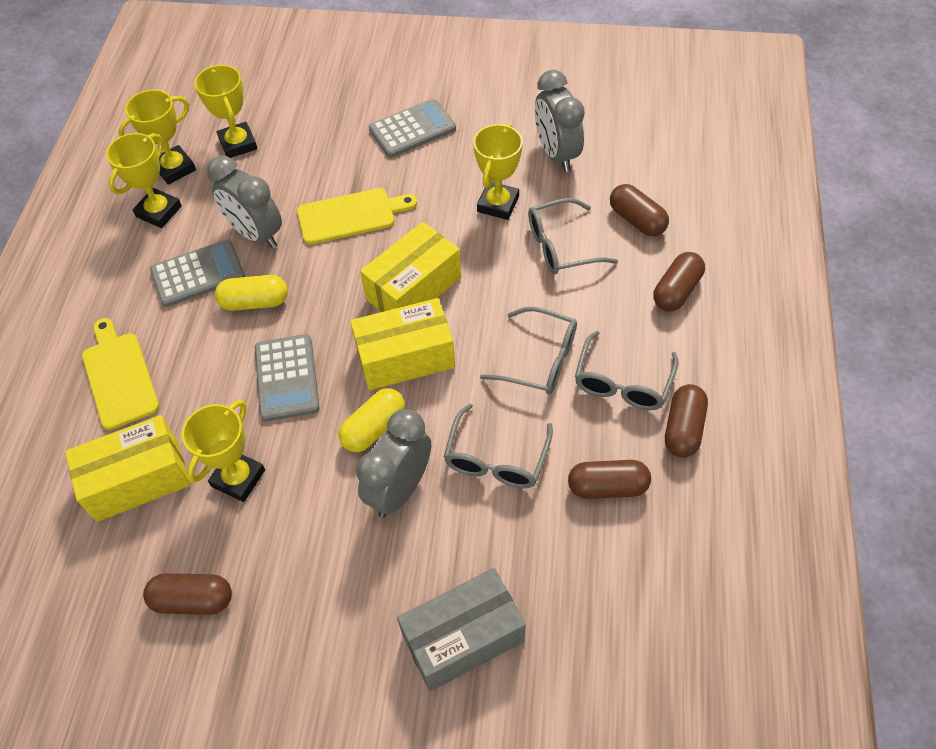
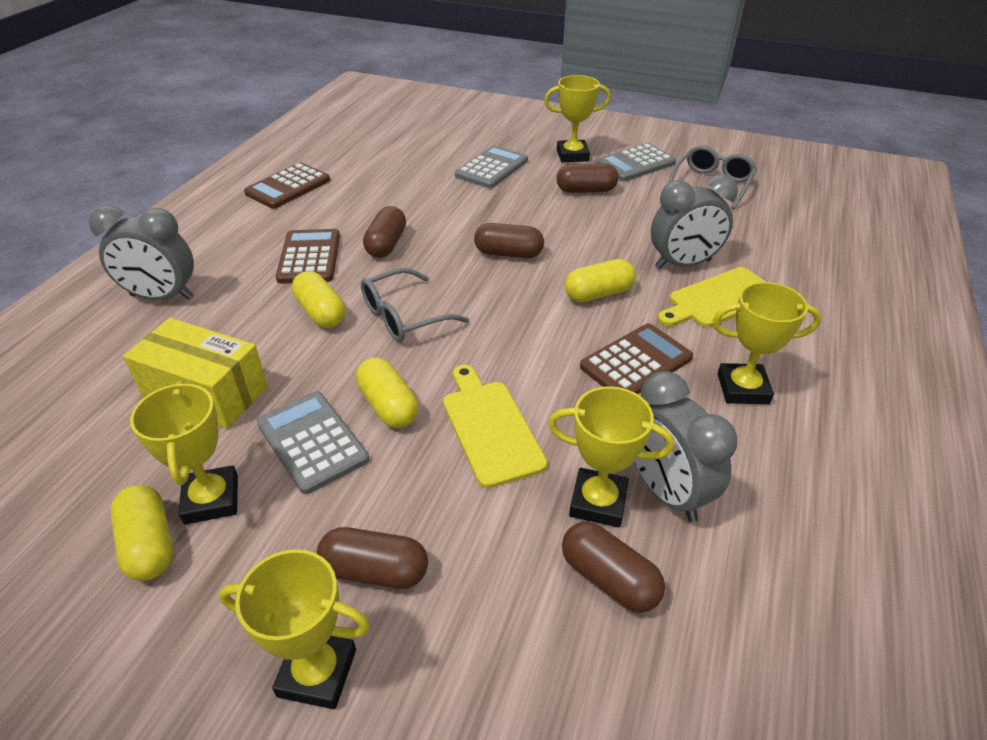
brown calculator: none = 0 -> [244,163,330,209] [276,229,340,284] [580,324,693,394] = 3
grey box: [397,568,526,691] = 1 -> none = 0
grey glasses: [444,404,553,488] [480,307,577,395] [528,198,618,275] [575,331,679,410] = 4 -> [361,268,469,342] [669,145,757,209] = 2
yellow box: [65,415,191,522] [350,298,455,390] [360,222,461,312] = 3 -> [123,318,268,429] = 1
yellow capsule: [215,275,288,311] [339,388,405,452] = 2 -> [110,485,173,581] [292,271,346,328] [356,357,418,428] [565,259,636,302] = 4

